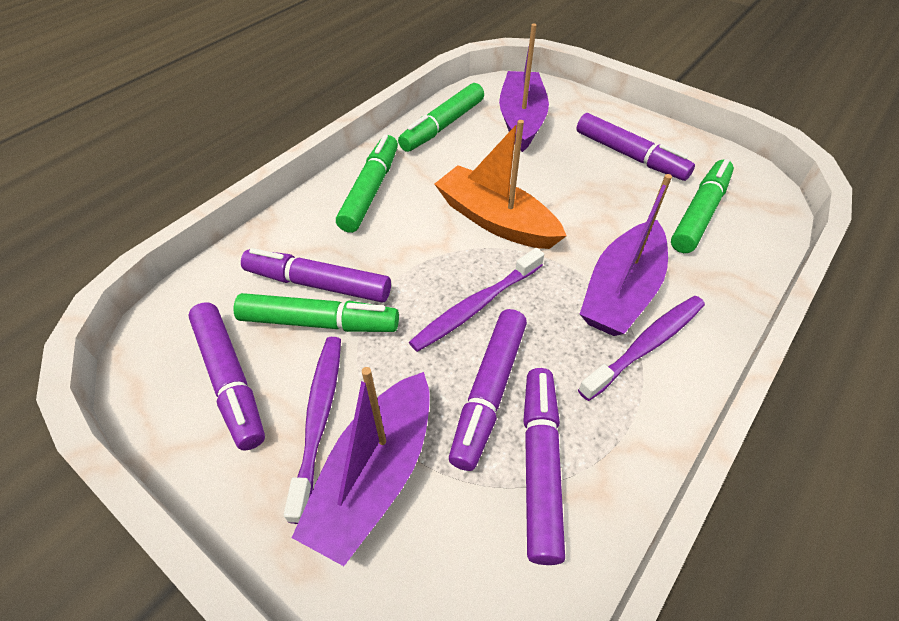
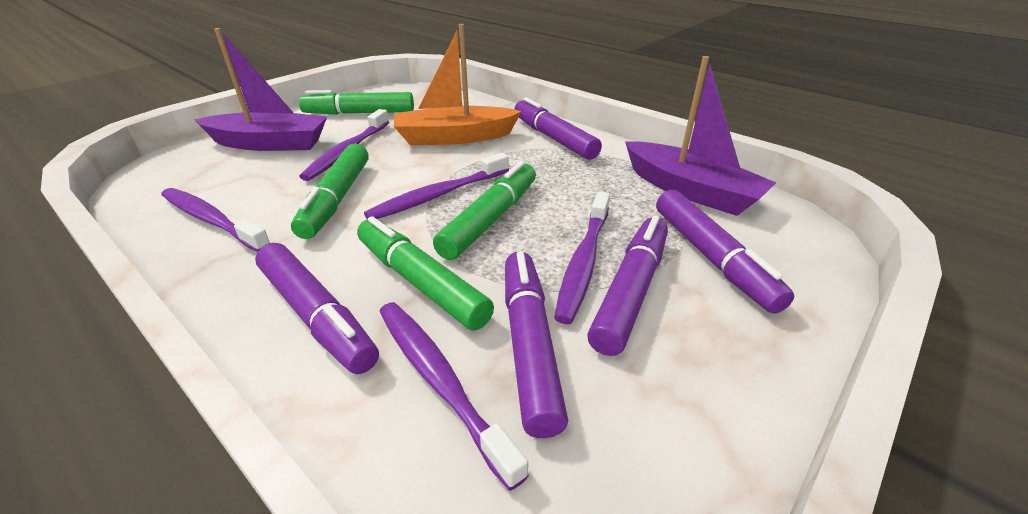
purple boat: [292,367,430,566] [499,23,549,152] [580,174,672,336] = 3 -> [194,28,327,151] [625,56,776,216] = 2
purple toothbrush: [284,337,341,524] [409,248,544,352] [578,296,705,401] = 3 -> [161,188,270,252] [299,109,389,181] [364,153,509,219] [379,302,529,491] [554,191,610,324] = 5

